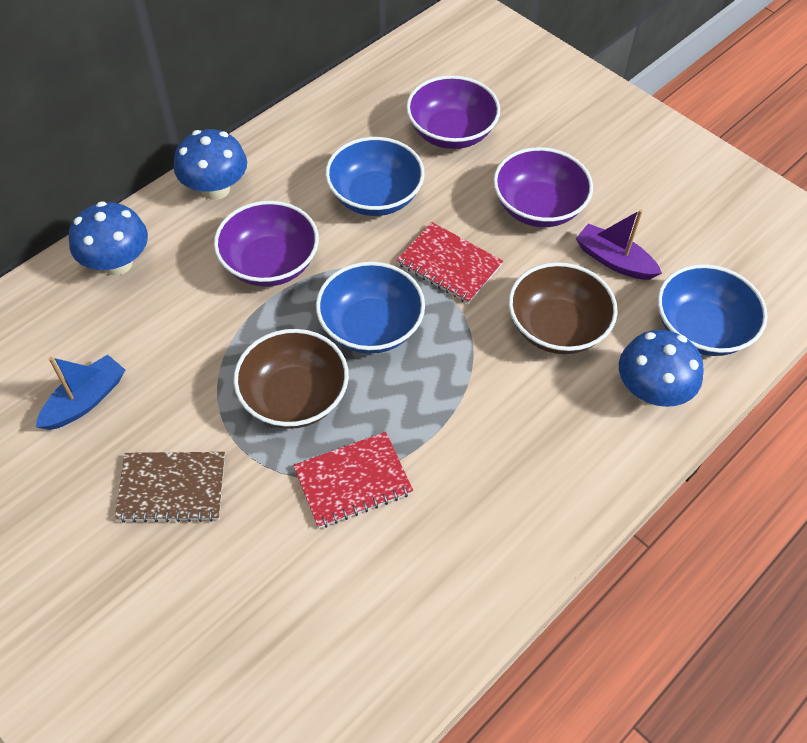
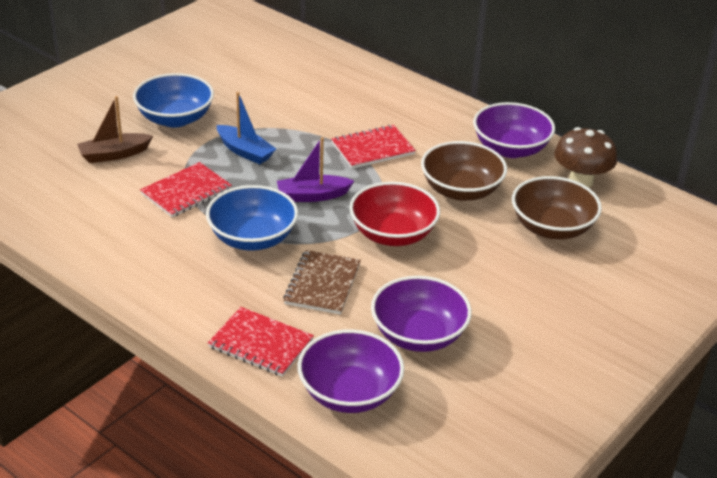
blue bowl: [316,262,425,354] [325,137,424,216] [658,264,768,356] = 3 -> [133,73,214,128] [206,185,298,251] = 2
blue mushroom: [69,201,148,275] [174,129,247,200] [619,330,704,407] = 3 -> none = 0
brown boat: none = 0 -> [77,96,153,163] = 1
brown mushroom: none = 0 -> [554,127,617,188] = 1
red bowl: none = 0 -> [349,182,440,246] = 1
red notebook: [293,432,413,528] [397,222,503,304] = 2 -> [140,162,232,218] [208,307,314,377] [332,125,416,169] = 3

